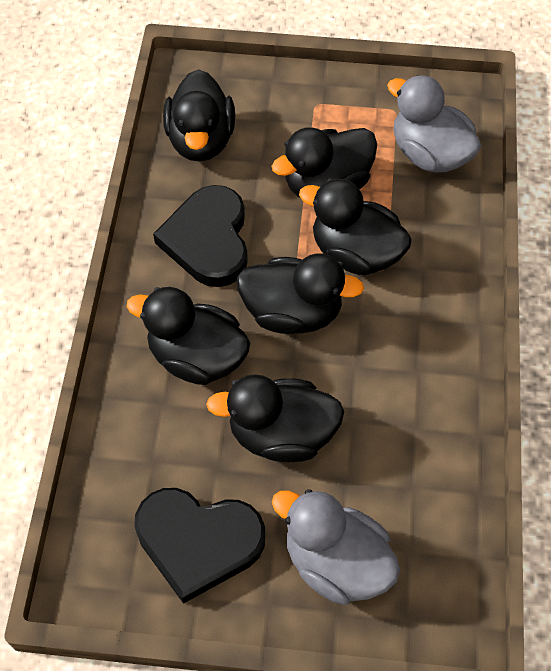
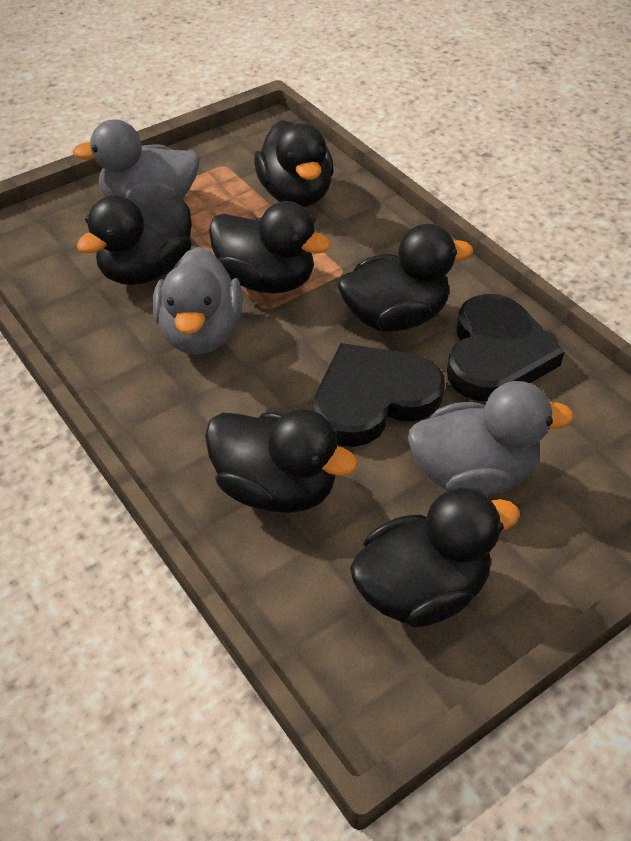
grey duck: [272,489,400,605] [387,75,481,173] = 2 -> [72,119,200,209] [153,247,243,355] [408,381,574,496] = 3

